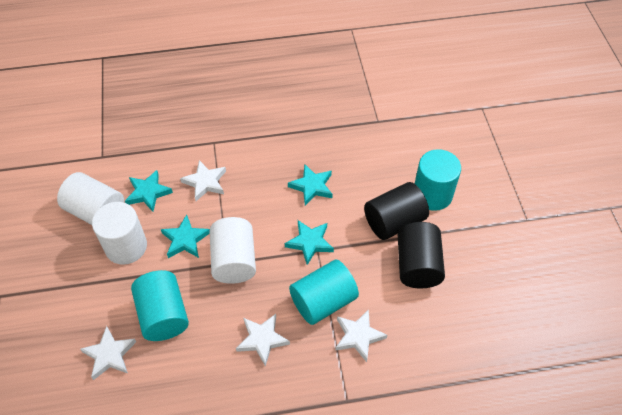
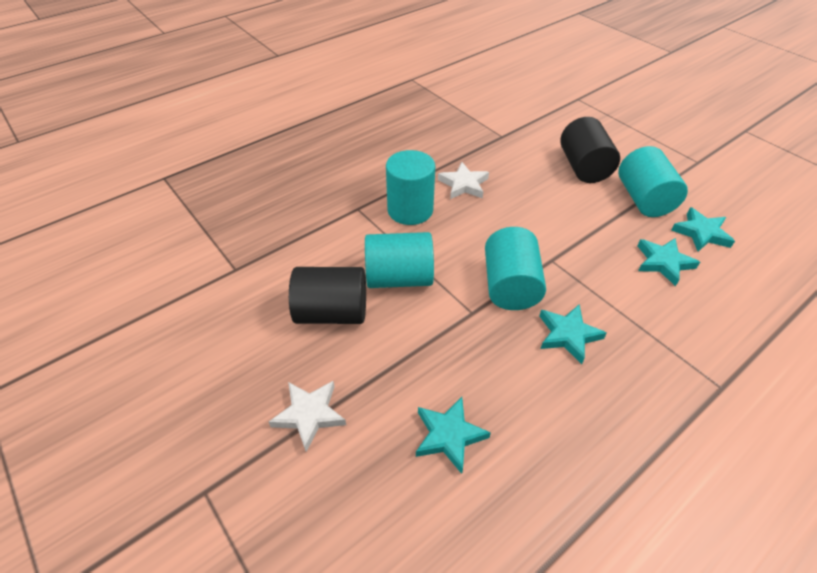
turquoise cylinder: [131,270,189,341] [289,260,359,325] [415,149,461,211] = 3 -> [365,232,434,288] [386,150,435,225] [485,227,546,310] [618,146,688,217] = 4
white cylinder: [57,172,124,225] [92,202,147,265] [210,217,256,284] = 3 -> none = 0
white star: [80,326,136,380] [180,160,226,201] [236,314,290,366] [335,309,387,362] = 4 -> [269,381,346,452] [438,162,489,199] = 2

